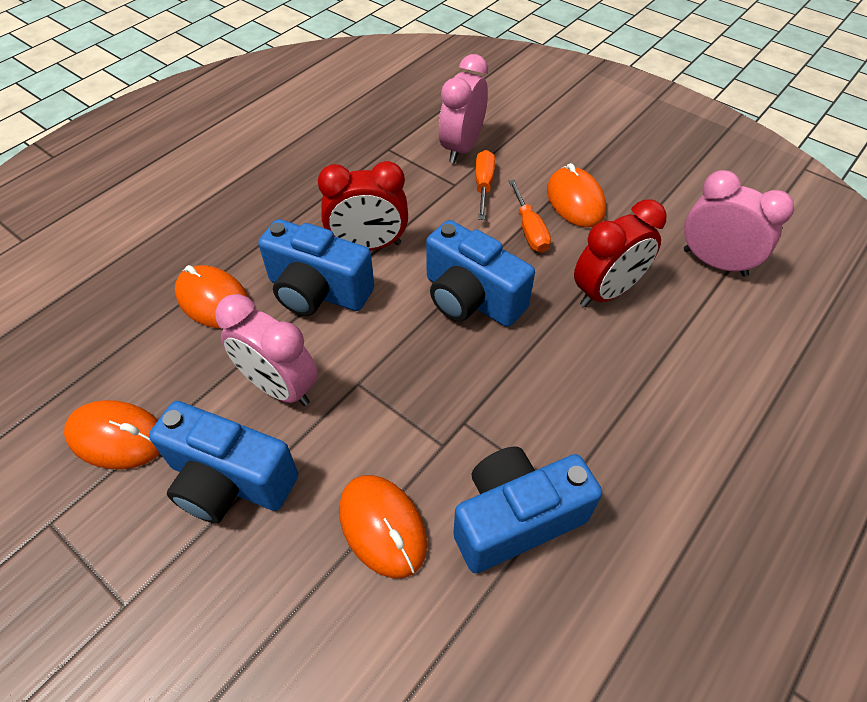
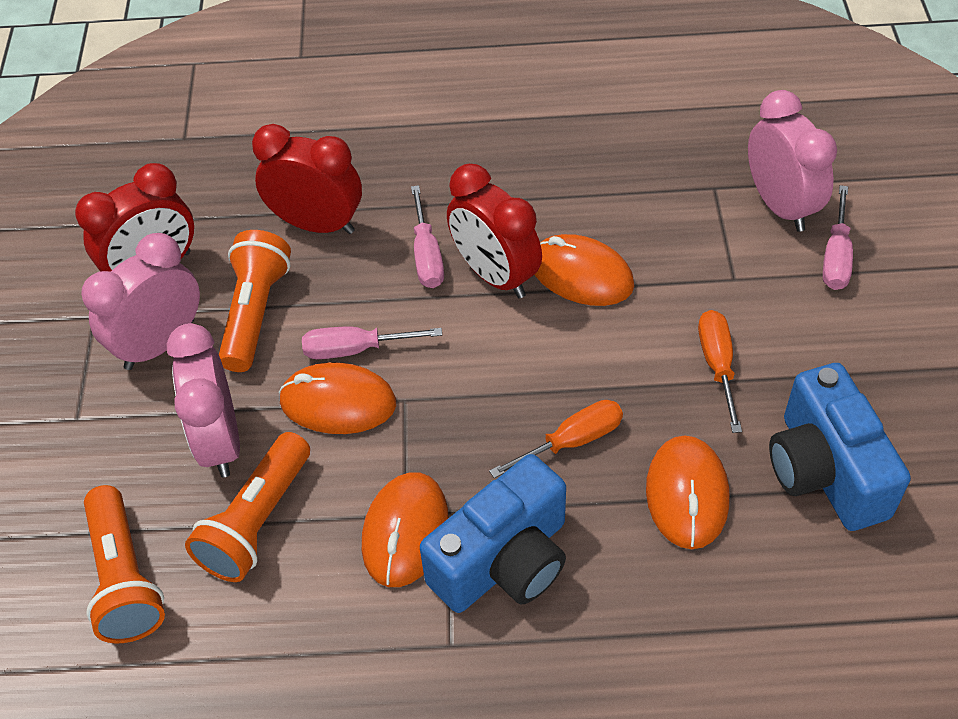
blue camera: [149,401,298,523] [258,219,374,316] [426,220,535,327] [453,447,602,573] = 4 -> [420,454,566,613] [769,363,911,531] = 2
orange flashlight: none = 0 -> [84,485,165,644] [185,432,310,582] [219,230,291,372] = 3
pink screwdriver: none = 0 -> [302,326,442,359] [411,185,444,288] [823,185,853,290] = 3
red clock: [318,161,408,251] [574,200,666,307] = 2 -> [75,163,194,272] [252,124,362,234] [447,164,542,298] = 3

